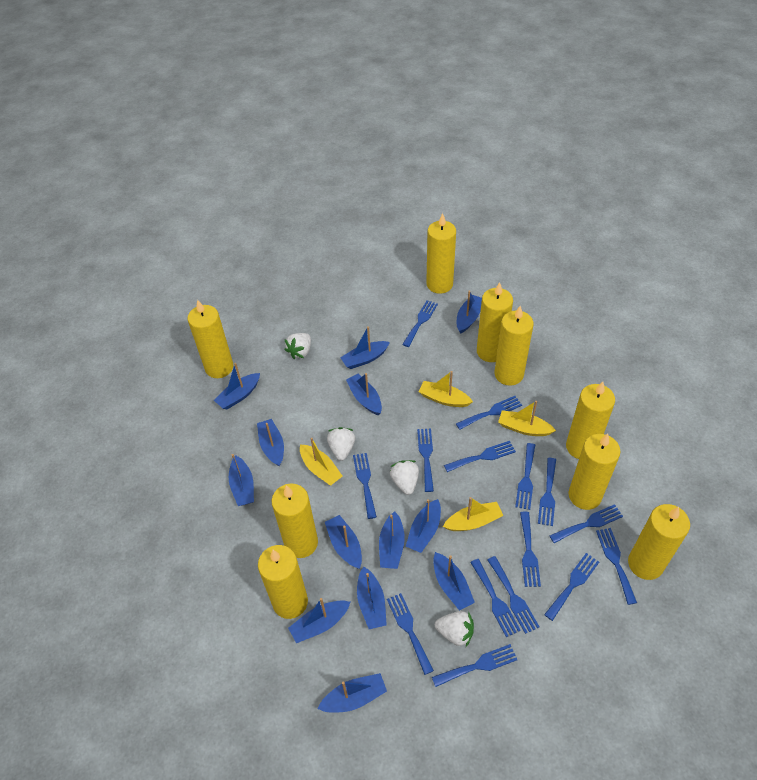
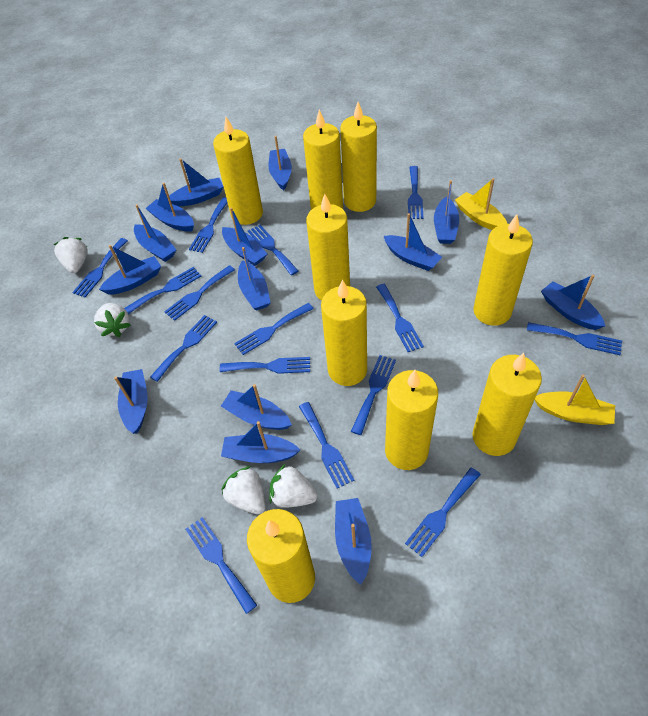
blue boat: [214,363,260,409] [229,454,254,506] [257,419,284,466] [288,598,350,643] [317,673,387,712] [325,515,362,569] [340,326,390,369] [346,373,382,415] [357,566,387,629] [379,511,405,569] [406,499,441,553] [433,552,475,611] [457,291,482,334] = 13 -> [99,245,161,295] [114,369,148,434] [134,204,176,262] [145,183,194,232] [169,158,223,206] [221,384,292,430] [221,421,300,463] [222,207,267,266] [238,247,271,310] [268,136,292,190] [335,498,372,585] [384,213,442,271] [434,180,459,244] [541,275,605,330] = 14
yellow boat: [300,437,342,486] [419,371,473,407] [443,497,503,531] [498,401,556,436] = 4 -> [455,178,507,230] [535,375,615,425] = 2

